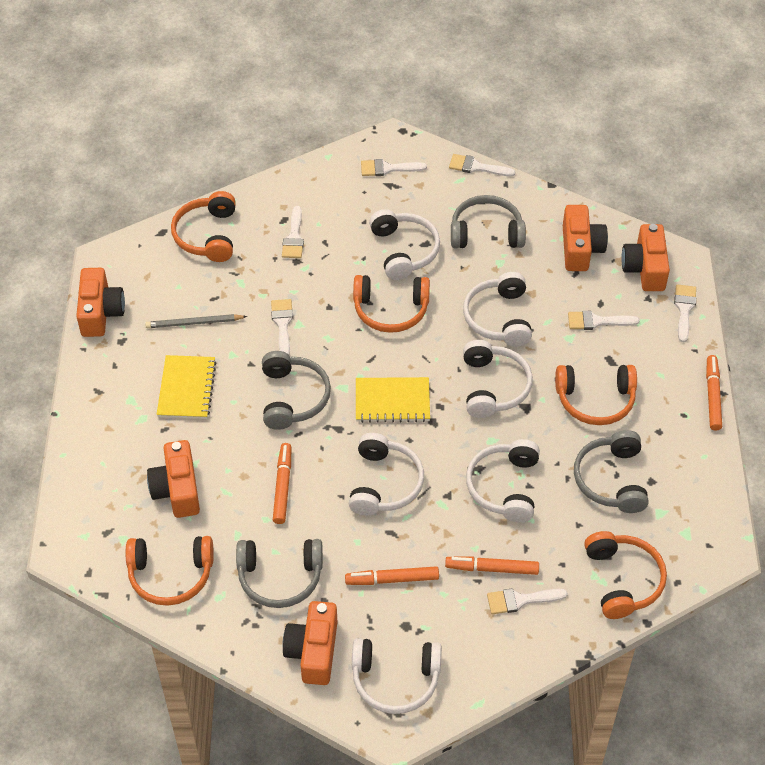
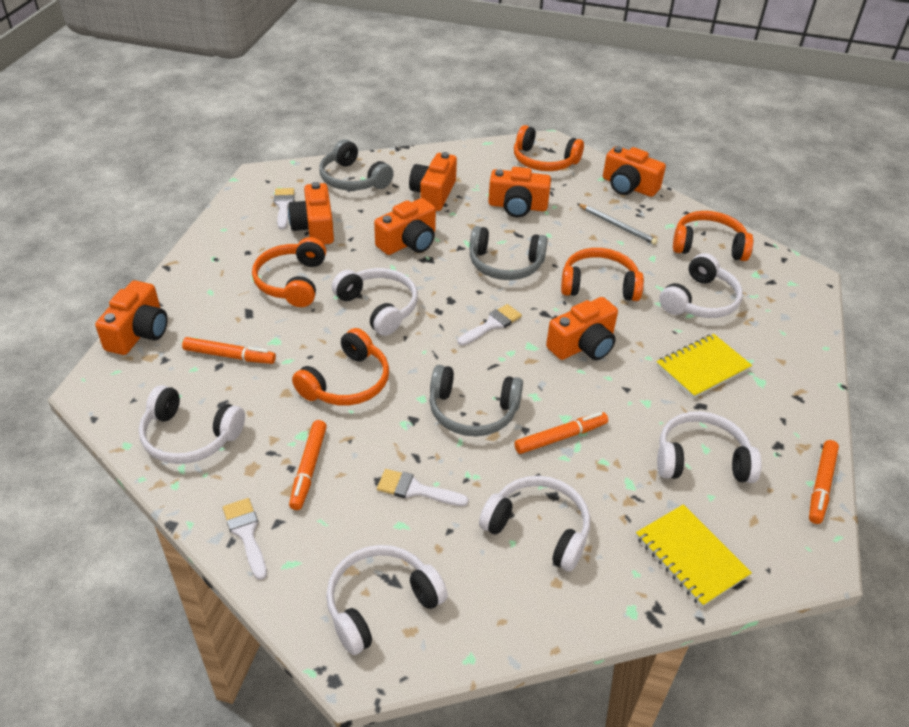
grey headphones: [236,539,323,608] [262,351,331,430] [451,195,526,248] [574,430,649,513] = 4 -> [319,139,394,191] [429,365,523,437] [469,226,548,280] = 3
orange camera: [76,268,125,337] [147,440,200,518] [283,601,337,685] [563,205,608,271] [621,224,670,291] = 5 -> [95,280,168,355] [288,182,334,244] [374,198,436,255] [409,152,457,211] [488,167,551,217] [546,297,618,360] [603,146,666,197] = 7
white brush: [271,299,293,355] [282,206,304,258] [361,159,427,176] [449,154,515,176] [487,589,568,614] [568,311,640,330] [674,284,696,342] = 7 -> [223,498,267,580] [274,188,294,229] [377,469,469,506] [458,304,522,346] = 4

